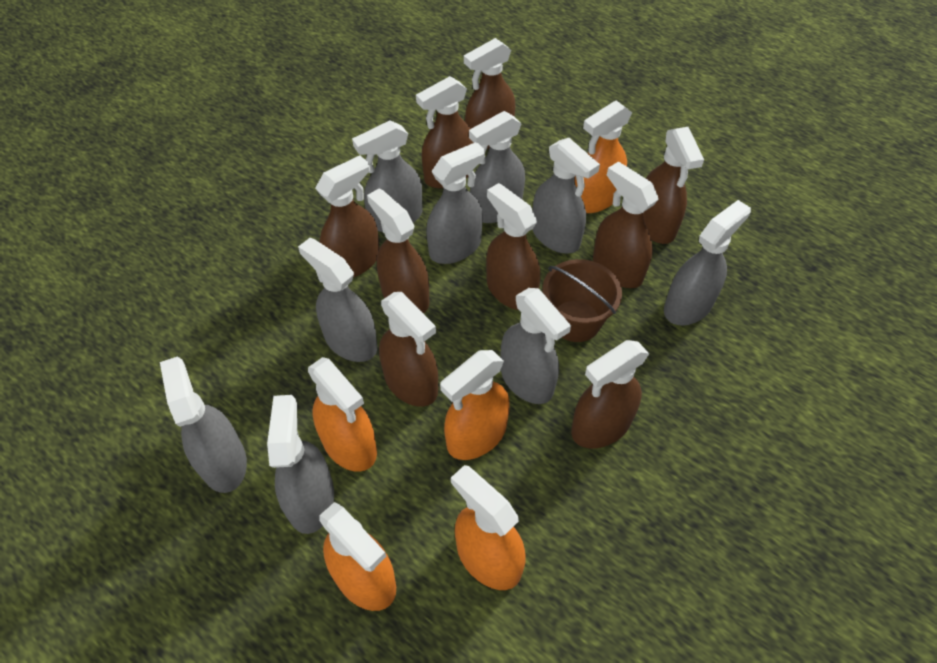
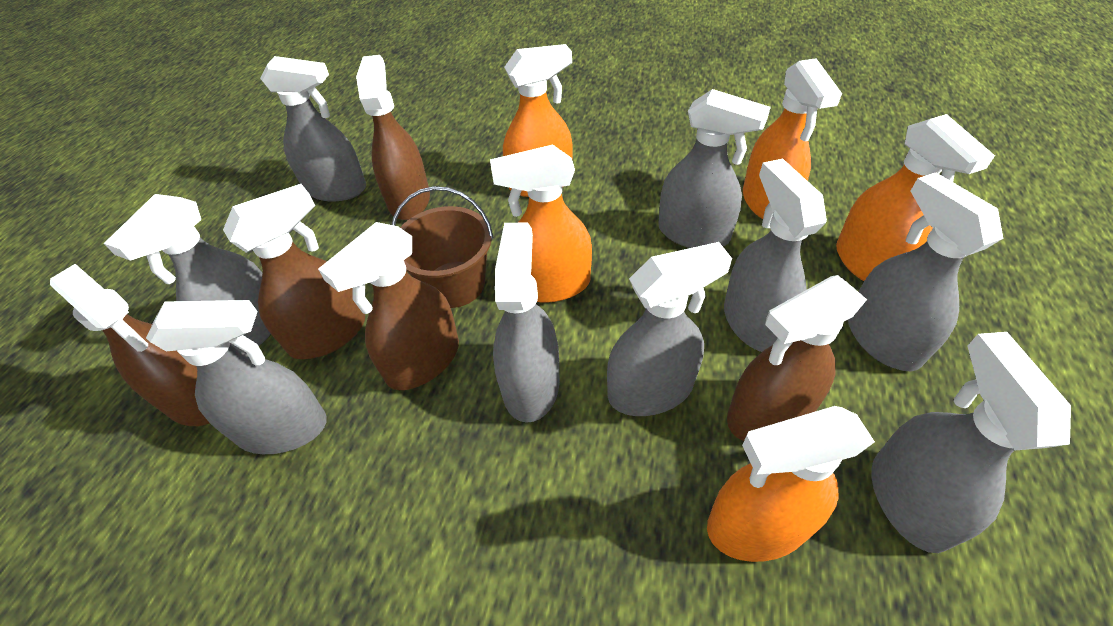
brown spray bottle: [315,155,379,278] [367,188,429,314] [379,292,438,407] [416,76,473,188] [464,38,515,149] [486,183,541,310] [571,340,649,448] [593,161,659,288] [644,127,704,244] = 9 -> [50,264,209,426] [223,184,365,359] [318,222,459,390] [356,55,430,220] [727,275,867,441] = 5

